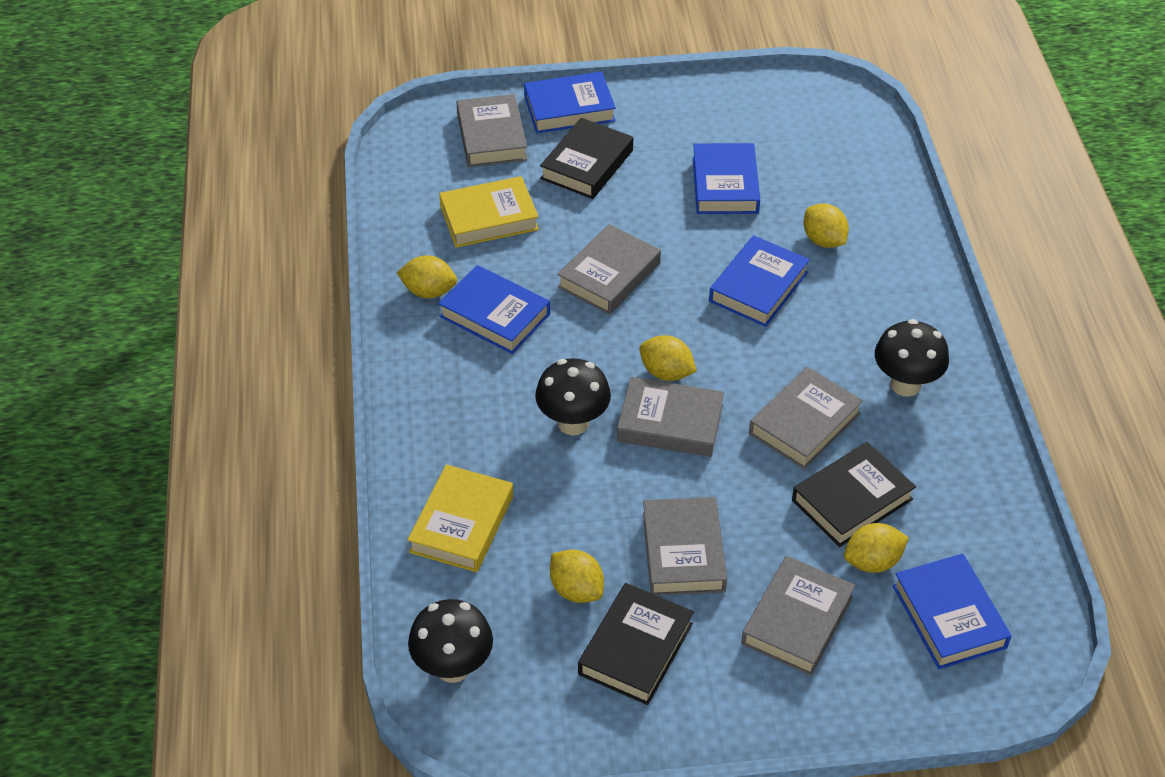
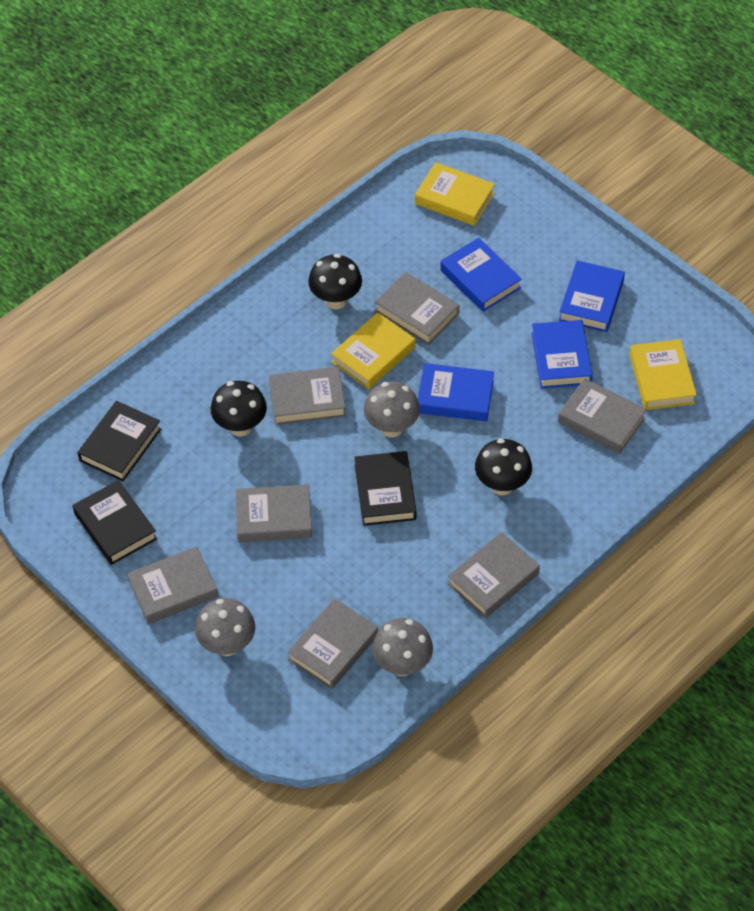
blue book: [438,265,550,354] [524,72,616,133] [693,143,760,214] [709,235,810,327] [893,554,1011,669] = 5 -> [418,363,494,421] [440,238,522,312] [531,320,593,389] [559,260,625,332] = 4
grey book: [456,94,528,167] [557,224,661,315] [617,377,724,457] [643,497,727,596] [741,556,855,676] [749,367,863,469] = 6 -> [127,546,218,624] [236,484,312,542] [269,367,346,425] [287,598,378,689] [375,272,459,345] [448,532,540,618] [558,378,647,454] = 7
grey mushroom: none = 0 -> [195,598,255,656] [364,382,420,438] [372,618,433,676] = 3
yellow book: [408,464,513,572] [439,176,539,248] = 2 -> [331,312,415,389] [415,162,495,226] [630,339,697,410] = 3
yellow lemon: [397,255,457,298] [550,550,604,603] [639,335,697,381] [804,203,849,248] [844,523,909,573] = 5 -> none = 0

